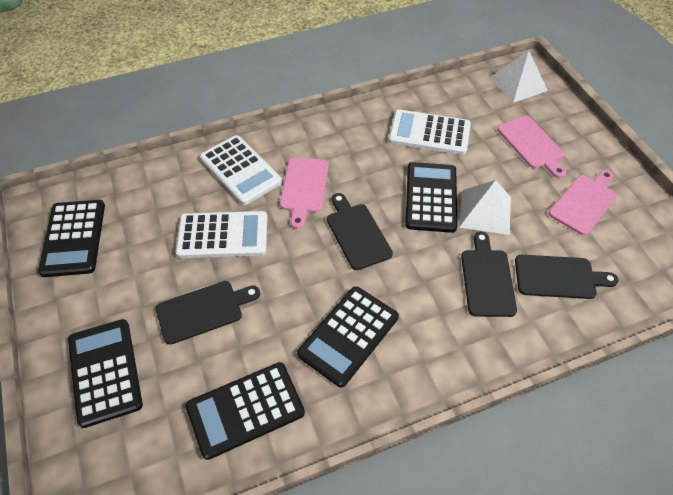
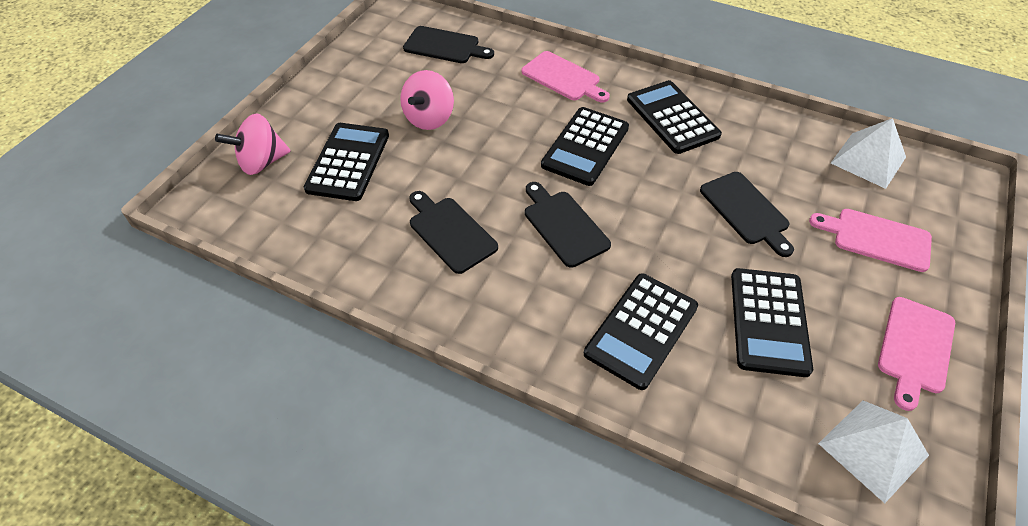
pink spinning top: none = 0 -> [215,113,290,175] [400,70,454,130] = 2
white calculator: [175,211,267,258] [200,135,282,205] [388,109,471,155] = 3 -> none = 0

